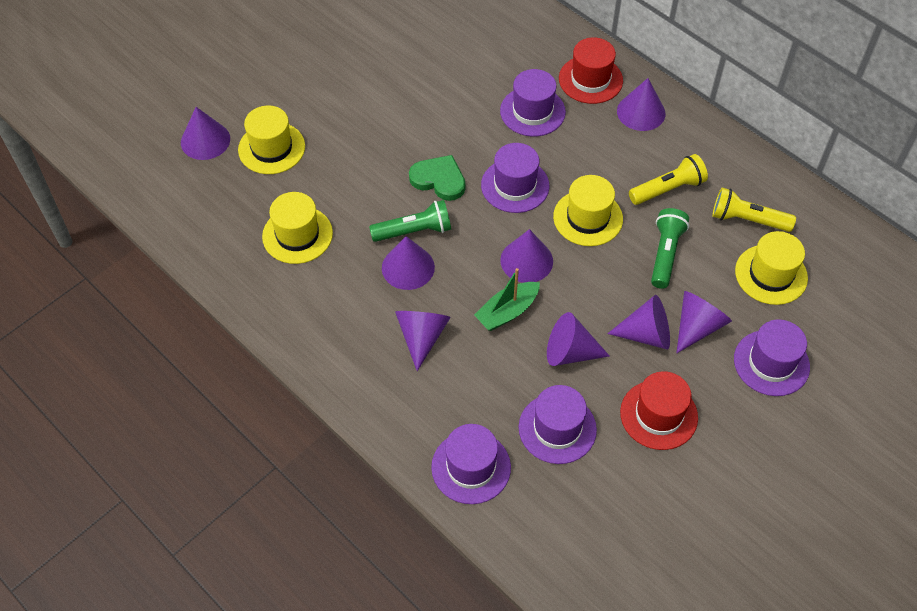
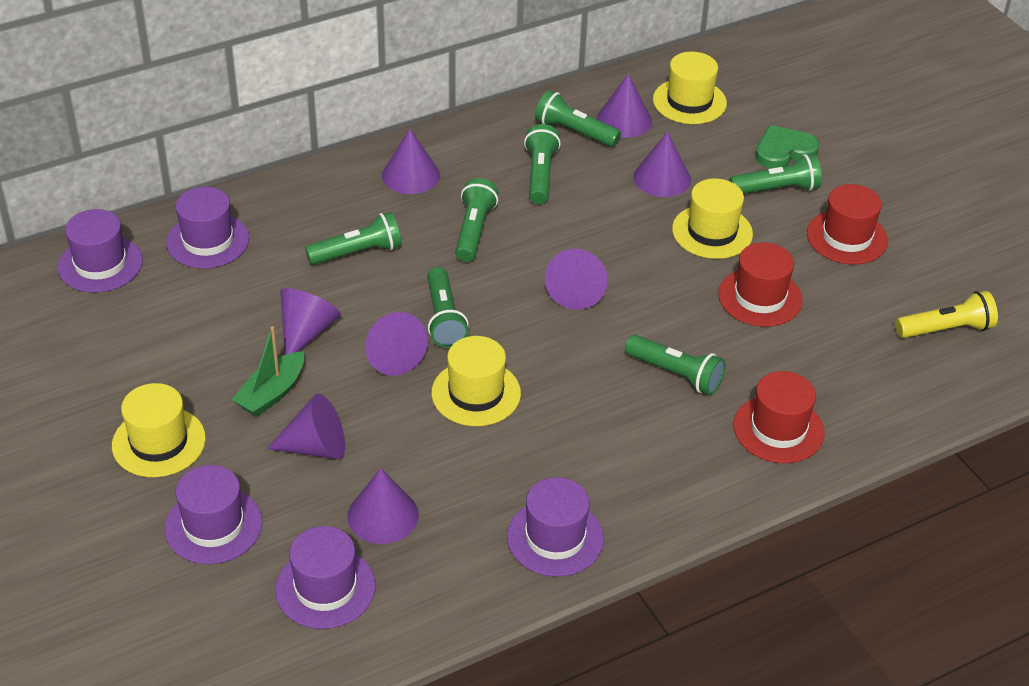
green flashlight: [369,200,451,242] [651,208,689,289] = 2 -> [305,212,402,265] [427,267,469,348] [455,178,498,262] [524,124,561,204] [535,90,621,147] [625,335,725,395] [729,154,822,194] = 7
red hat: [559,37,623,104] [620,371,698,450] = 2 -> [718,242,803,327] [733,371,825,463] [807,184,888,264] = 3
yellow flashlight: [629,154,708,205] [712,188,796,232] = 2 -> [896,291,998,338] = 1

